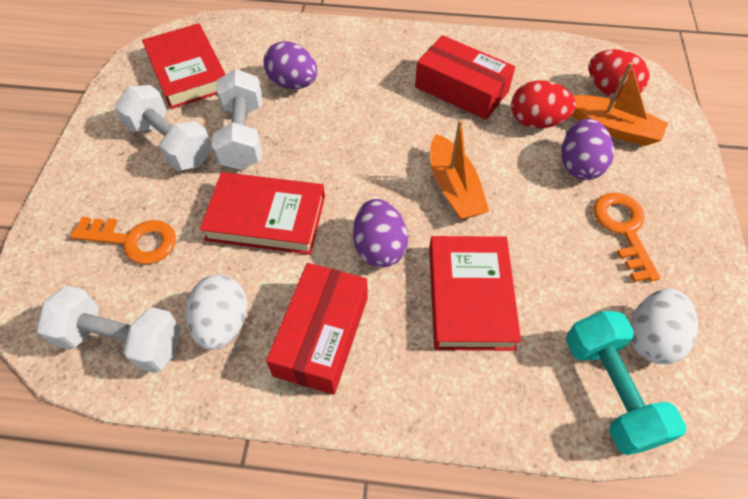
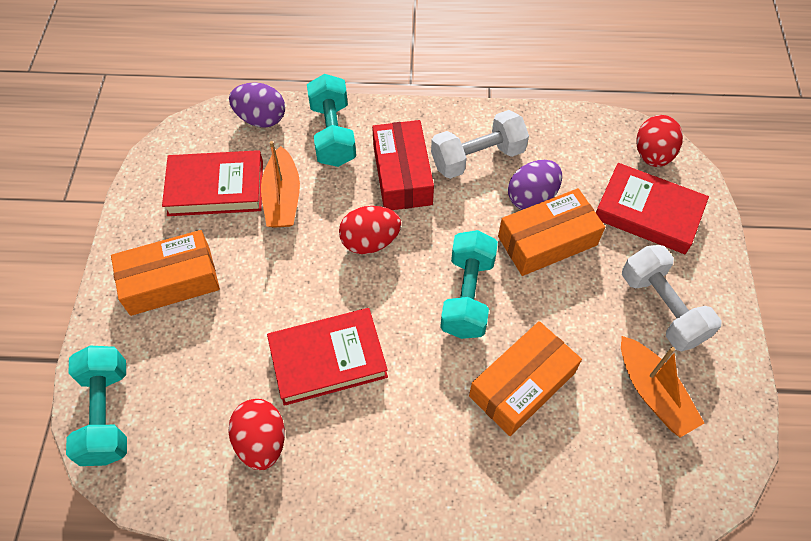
orange box: none = 0 -> [111,230,220,316] [469,321,582,436] [498,188,605,276] = 3
orange key: [70,217,176,264] [594,193,660,282] = 2 -> none = 0
purple egg: [264,41,318,89] [353,199,408,267] [562,118,614,180] = 3 -> [229,82,285,128] [508,160,562,210] = 2
red box: [266,263,368,395] [415,35,515,120] = 2 -> [372,120,434,210] = 1
red egg: [511,80,576,128] [589,49,650,99] = 2 -> [228,399,285,470] [339,206,401,254] [636,115,683,167] = 3
turquoise dumbbell: [566,311,687,455] = 1 -> [66,346,127,466] [307,74,356,167] [440,230,498,339] = 3
white dumbbell: [36,286,181,373] [115,85,212,171] [212,69,263,170] = 3 -> [431,110,529,179] [622,245,722,351] = 2
white egg: [186,275,248,350] [630,288,698,364] = 2 -> none = 0

